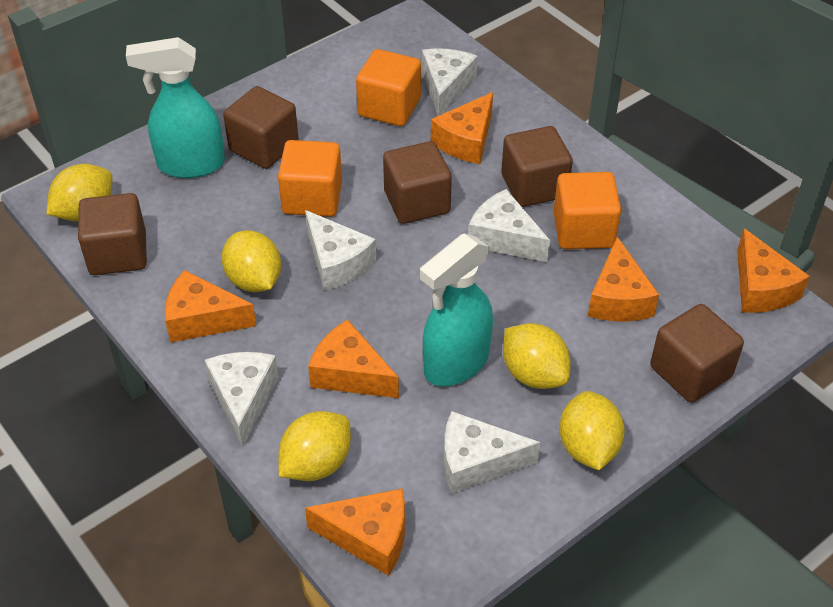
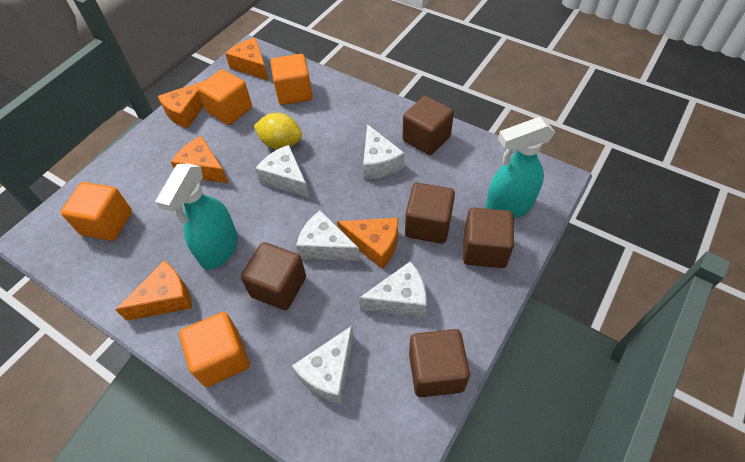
orange cheese: [165,270,256,342] [305,488,405,576] [308,319,399,398] [431,92,493,164] [588,237,659,321] [737,228,810,313] = 6 -> [116,261,192,321] [158,81,204,128] [171,136,228,183] [225,38,269,81] [337,218,398,269] = 5
orange cube: [278,140,342,217] [356,49,421,126] [553,172,621,249] = 3 -> [61,182,132,241] [179,312,250,387] [197,69,252,125] [271,54,312,105] = 4
yellow lemon: [47,164,112,221] [221,230,281,292] [278,411,351,481] [503,323,571,389] [559,391,625,470] = 5 -> [254,113,302,150] = 1

